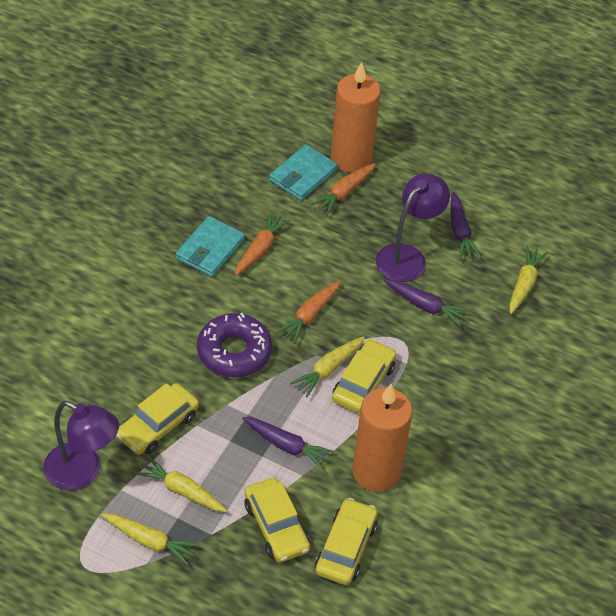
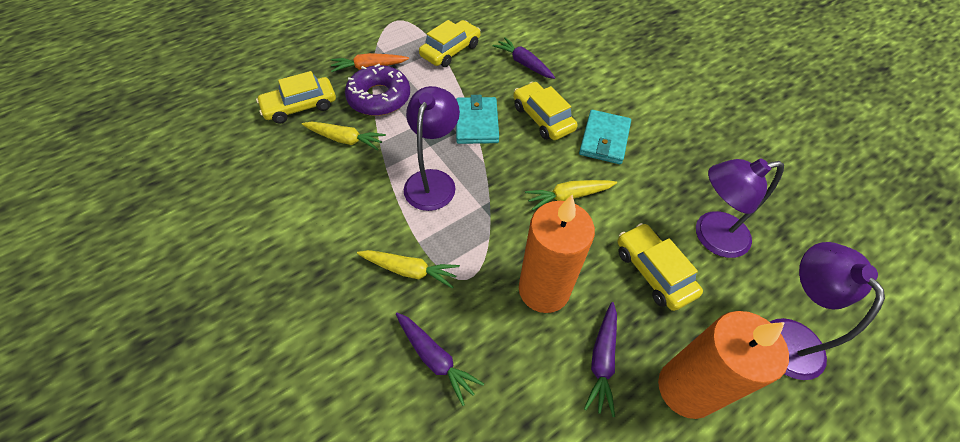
orange carrot: [235,212,291,275] [276,280,341,344] [311,163,375,216] = 3 -> [331,53,409,72] = 1
purple lamp: [43,401,119,490] [376,174,450,282] = 2 -> [404,86,460,211] [696,158,784,258] [770,242,885,380] = 3
yellow carrot: [102,514,200,566] [135,456,228,512] [290,337,365,397] [509,246,548,314] = 4 -> [302,121,386,150] [357,250,460,288] [525,180,617,210] = 3

